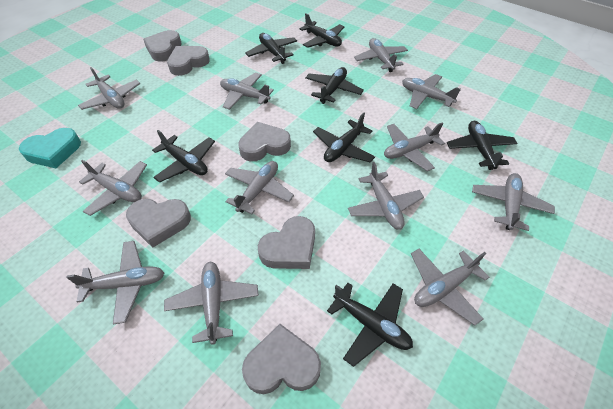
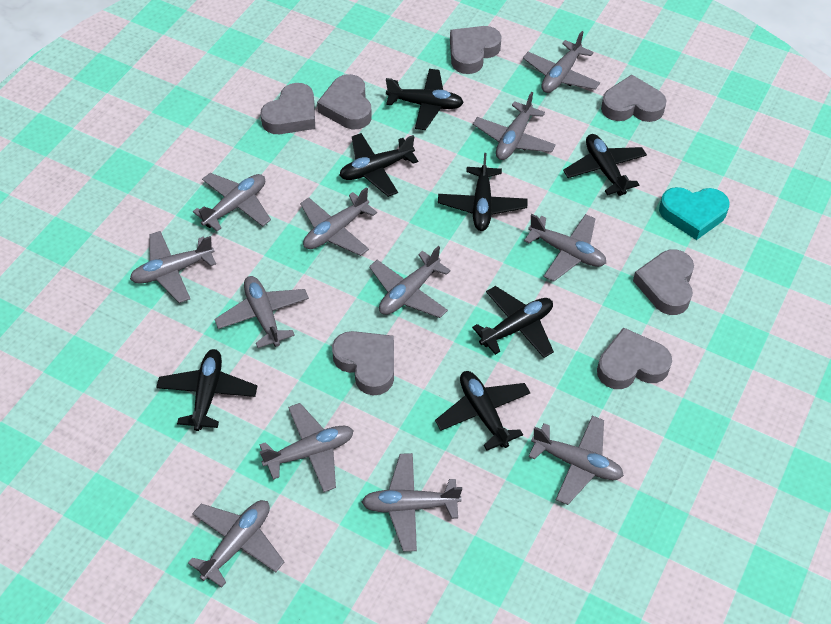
grey heart: [126,199,191,248] [143,30,182,62] [167,46,210,76] [239,122,291,162] [242,324,321,394] [258,216,315,269] = 6 -> [260,83,315,134] [317,74,372,129] [332,331,394,396] [450,26,501,74] [597,327,672,389] [601,75,666,122] [633,249,694,315] = 7

